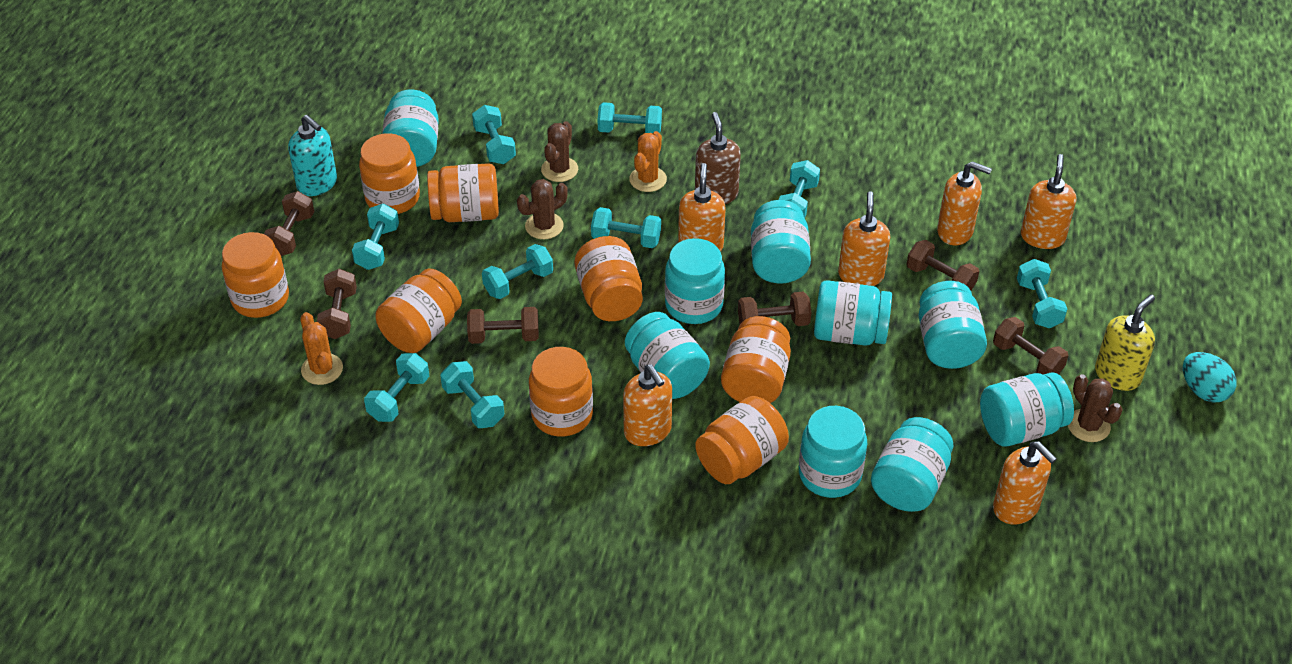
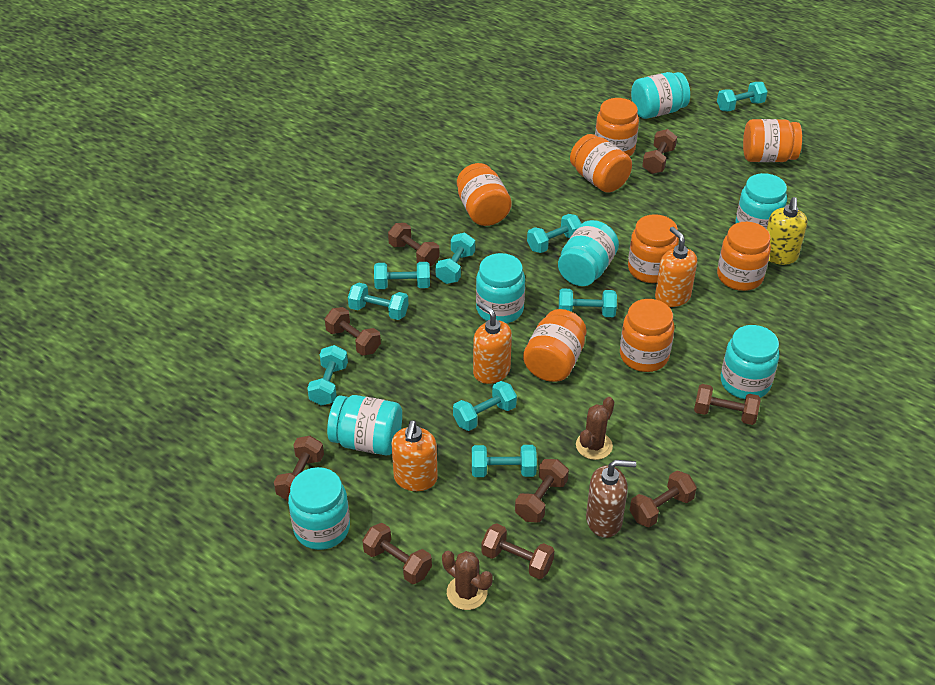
brown cactus: [517,179,568,239] [541,121,578,182] [1068,374,1123,442] = 3 -> [442,551,493,610] [576,397,614,460] = 2
brown dumbbell: [264,191,314,256] [317,269,357,339] [467,307,539,344] [738,292,812,326] [907,240,979,291] [993,317,1069,375] = 6 -> [274,436,324,501] [325,307,381,356] [362,523,432,584] [388,223,440,266] [481,523,554,579] [515,459,569,523] [630,470,697,528] [642,129,677,174] [694,384,760,425] = 9
orange cactus: [300,312,343,385] [629,131,667,192] = 2 -> none = 0
orange soap dispenser: [623,364,672,446] [678,163,726,252] [838,191,890,286] [937,161,992,245] [993,441,1057,524] [1021,154,1076,249] = 6 -> [391,420,438,491] [473,301,512,384] [655,227,697,307] = 3
turquoise egg: [1183,352,1237,402] = 1 -> none = 0
turquoise jar: [382,90,439,167] [625,312,710,399] [665,238,725,324] [751,200,811,283] [799,406,867,498] [814,280,892,346] [871,417,953,512] [919,281,987,369] [980,372,1074,446] = 9 -> [288,467,350,550] [327,395,402,455] [476,253,525,323] [558,220,619,286] [631,72,690,119] [721,325,779,399] [736,173,787,229] = 7
turquoise soap dispenser: [288,115,337,196] = 1 -> none = 0

